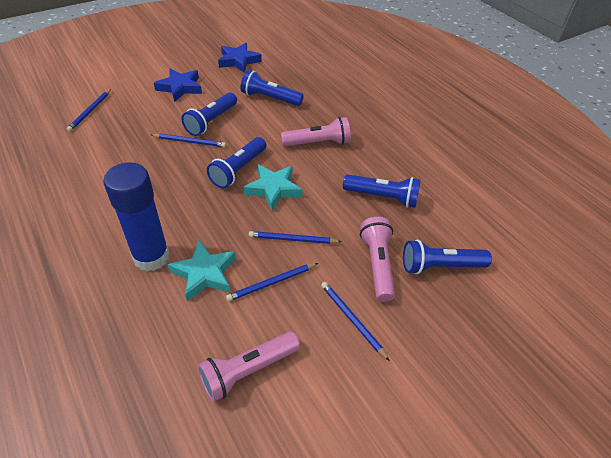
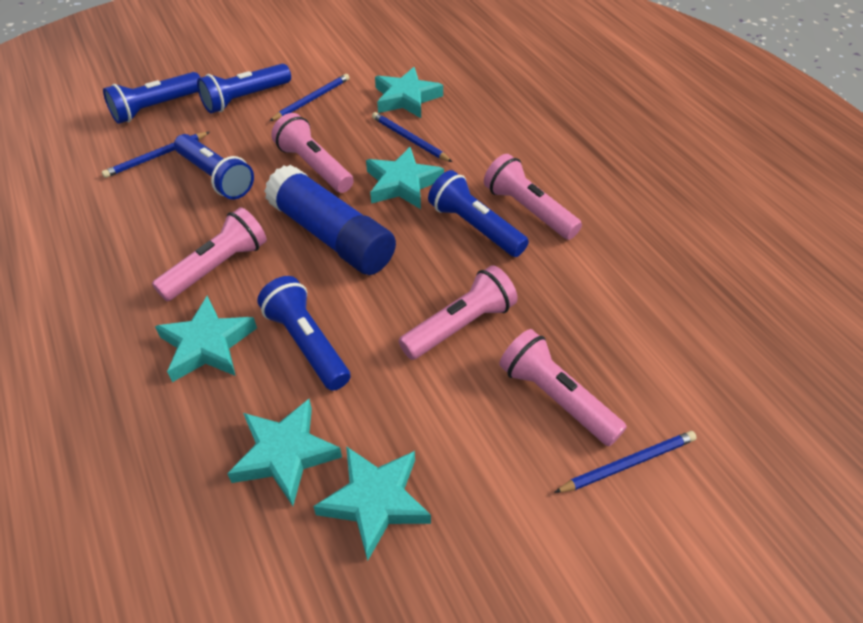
blue pencil: [66,89,111,132] [151,134,226,147] [226,263,318,301] [249,231,342,244] [321,282,390,361] = 5 -> [102,132,210,178] [270,74,350,121] [372,112,452,162] [554,431,697,493] = 4
blue star: [154,69,202,102] [218,43,262,73] = 2 -> none = 0
pink flashlight: [198,331,300,402] [281,117,350,147] [360,217,395,302] = 3 -> [152,207,267,301] [271,113,354,193] [399,265,518,360] [484,154,582,240] [499,329,627,447] = 5
turquoise star: [168,240,236,301] [244,165,302,211] = 2 -> [155,296,257,382] [227,399,342,506] [313,446,431,561] [366,147,444,209] [375,67,443,118] = 5

